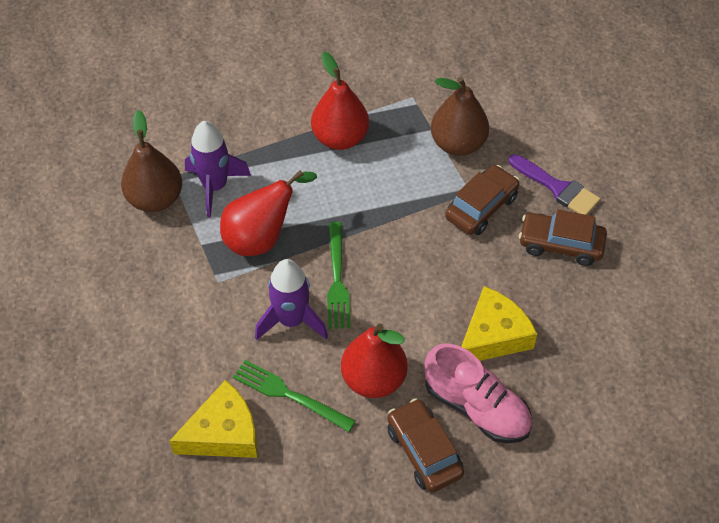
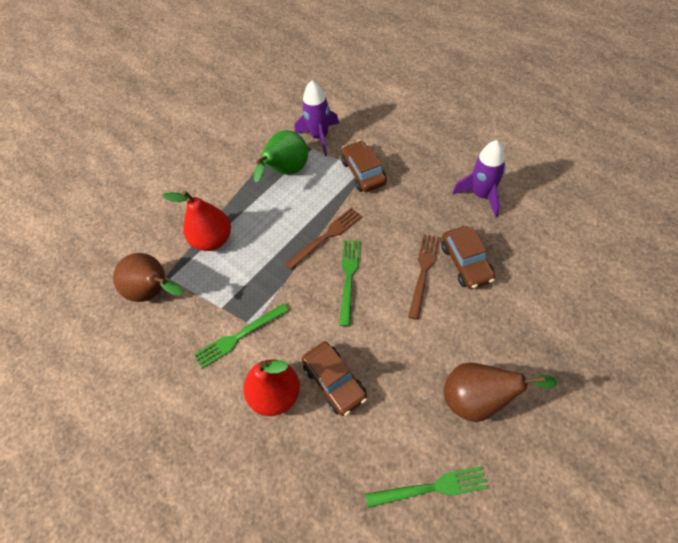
brown fork: none = 0 -> [285,208,362,270] [408,234,440,320] = 2
green fork: [233,360,356,432] [327,222,351,329] = 2 -> [194,303,289,369] [339,240,360,326] [366,466,488,508] = 3
green pear: none = 0 -> [254,130,308,182] = 1
pink shoe: [424,343,532,443] = 1 -> none = 0
purple brush: [508,154,600,215] = 1 -> none = 0
red pear: [220,170,317,256] [311,52,369,150] [341,324,408,398] = 3 -> [162,191,231,251] [243,359,300,416] = 2
yellow cheese: [170,380,257,458] [461,286,537,361] = 2 -> none = 0

